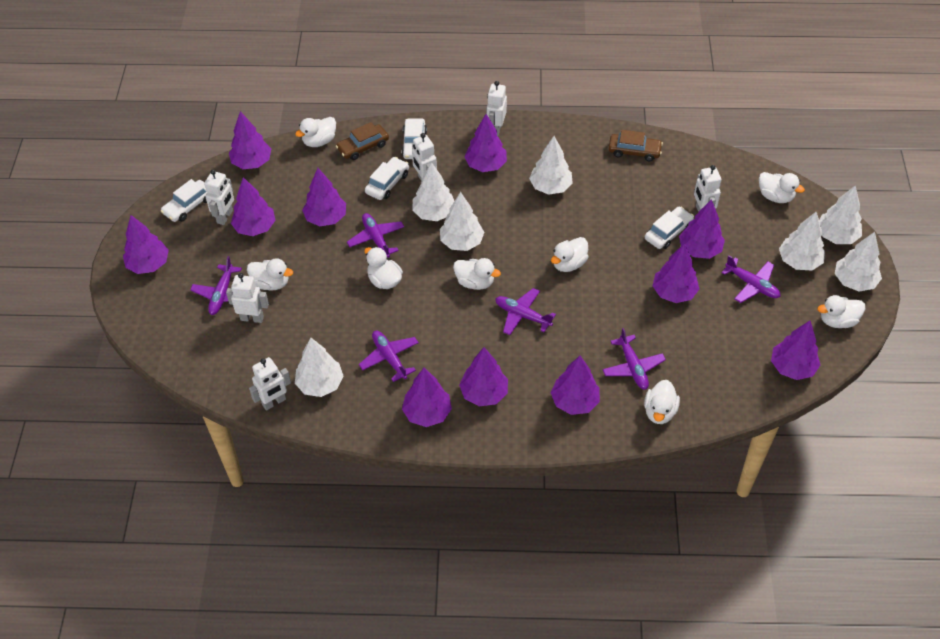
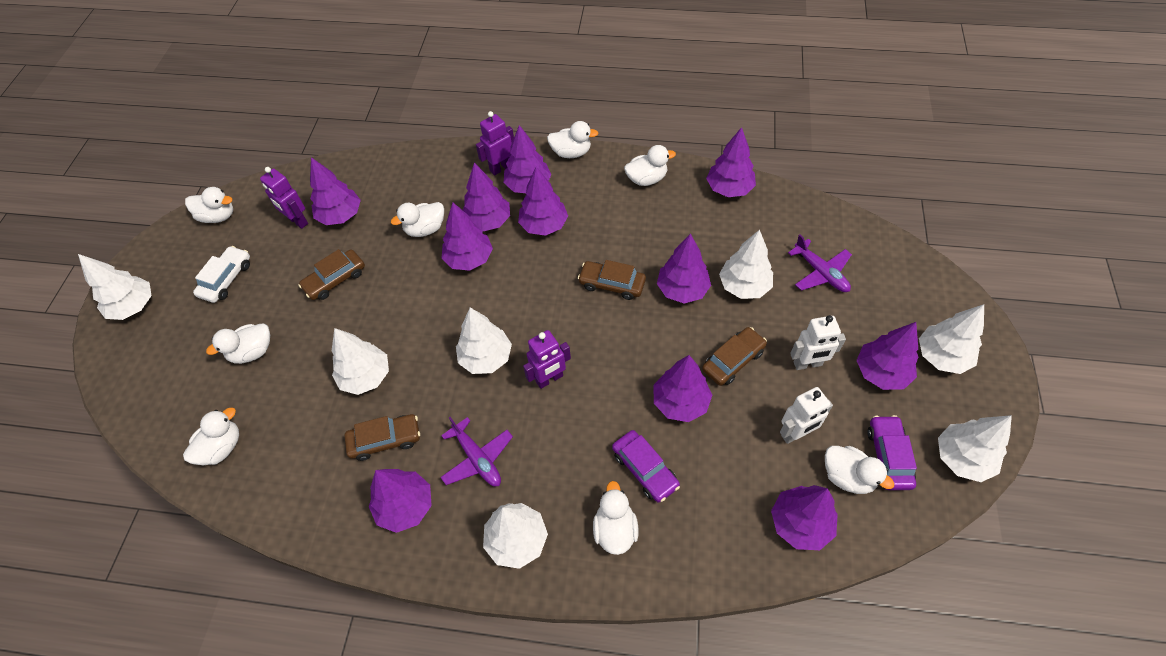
brown car: [336,122,389,160] [608,130,663,161] = 2 -> [298,249,365,300] [345,414,420,461] [578,260,646,300] [702,327,767,386] = 4
purple car: none = 0 -> [612,430,680,503] [867,415,917,490] = 2
purple plane: [190,256,242,315] [347,213,404,258] [359,331,419,382] [495,288,556,335] [602,328,666,390] [721,255,781,303] = 6 -> [440,417,513,487] [788,234,852,292] = 2
purple robot: none = 0 -> [260,167,308,229] [476,111,514,176] [523,330,571,389] = 3
white car: [161,179,207,222] [365,157,409,200] [402,119,427,159] [645,207,694,249] = 4 -> [193,246,250,303] = 1
white robot: [204,170,234,225] [226,273,269,323] [249,357,291,411] [412,133,437,180] [486,81,507,136] [694,165,722,211] = 6 -> [780,387,833,444] [790,315,846,370] = 2

